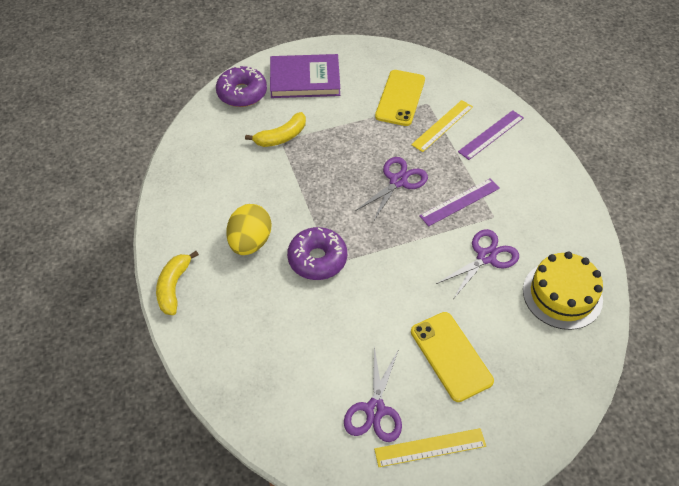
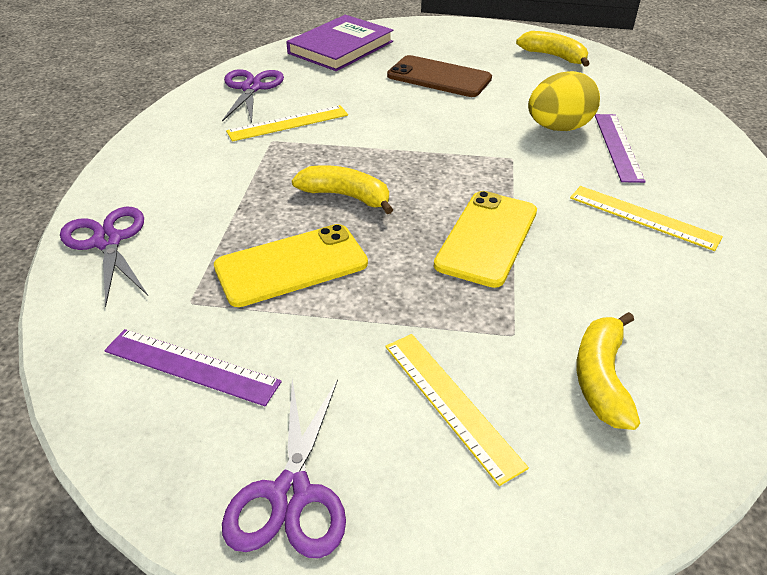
brown phone: none = 0 -> [387,55,492,97] = 1
purple donut: [216,66,267,107] [287,227,347,280] = 2 -> none = 0
yellow banana: [156,251,199,315] [245,112,306,147] = 2 -> [292,165,393,214] [516,31,590,67] [577,312,640,430] = 3
yellow cake: [523,252,603,330] = 1 -> none = 0
yellow ruler: [374,428,486,467] [411,100,473,152] = 2 -> [226,105,348,142] [385,334,529,486] [570,186,723,251] = 3

